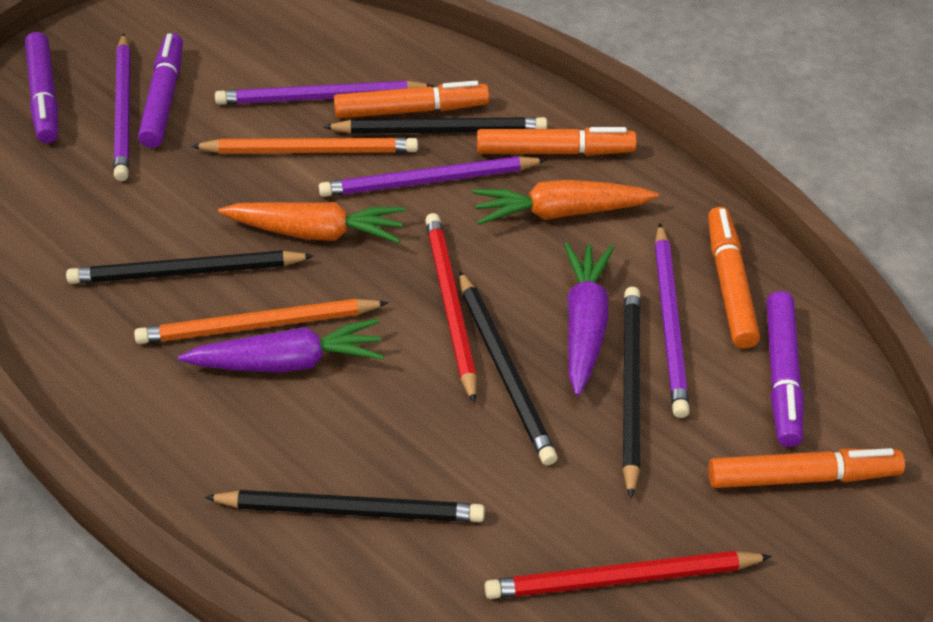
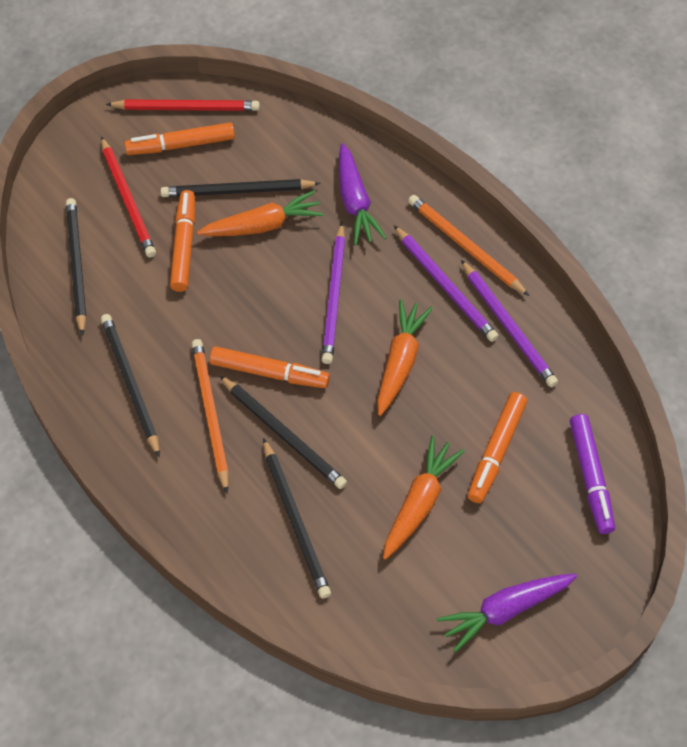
orange carrot: [218,202,406,243] [473,180,659,225] = 2 -> [197,190,324,236] [377,299,433,416] [383,435,465,560] = 3
purple marker: [25,32,58,143] [138,33,183,148] [766,291,803,447] = 3 -> [570,414,615,534] = 1
purple pencil: [113,33,130,181] [215,81,434,105] [319,156,546,197] [655,223,690,418] = 4 -> [322,223,345,364] [394,225,499,342] [461,260,558,387] = 3

